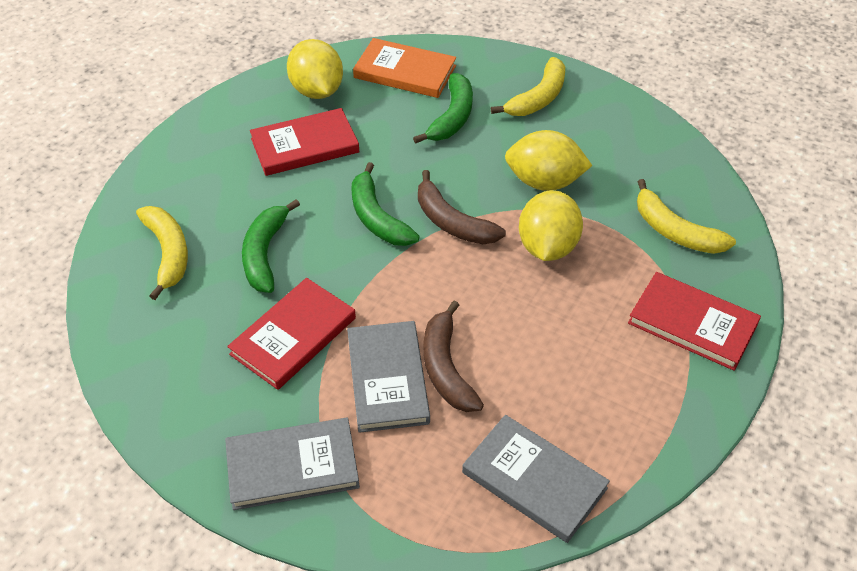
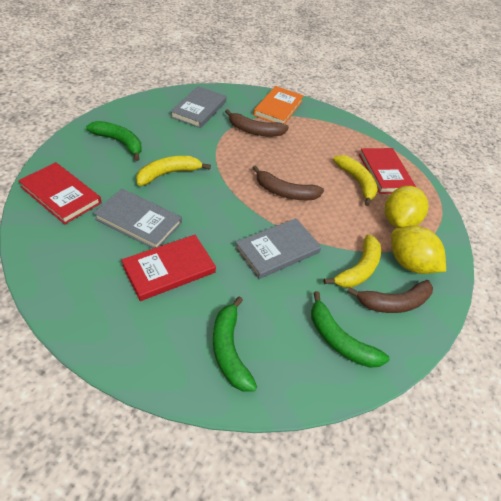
brown banana: [418,170,506,244] [424,301,484,412] = 2 -> [225,109,289,137] [252,165,324,200] [347,280,433,313] = 3
yellow lemon: [287,39,343,99] [505,130,592,191] [519,190,583,261] = 3 -> [385,186,429,228] [391,226,446,274] = 2

